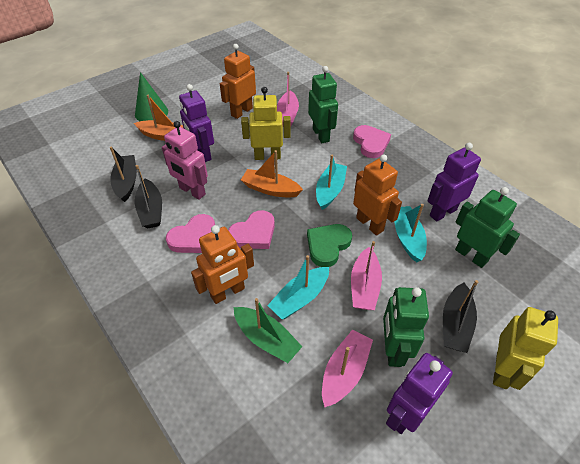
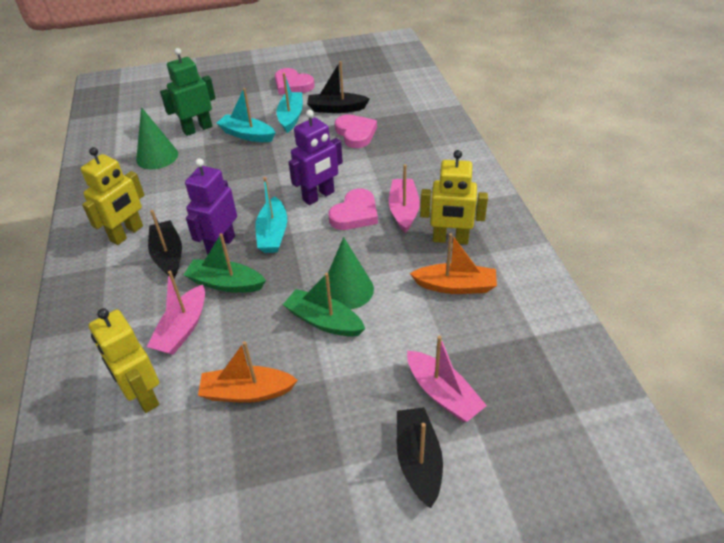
green boat: [234,298,303,363] = 1 -> [184,233,266,293] [283,273,365,337] = 2
green cone: [135,72,168,121] = 1 -> [136,107,178,169] [328,237,374,309] = 2
green heart: [307,224,352,267] = 1 -> none = 0
green robot: [308,66,338,143] [383,287,429,367] [455,187,520,268] = 3 -> [160,48,216,136] = 1
orange robot: [191,225,254,304] [220,44,256,119] [353,154,402,236] = 3 -> none = 0
pink robot: [162,121,208,200] = 1 -> none = 0
purple robot: [179,84,214,162] [386,353,453,434] [427,143,481,222] = 3 -> [185,158,237,255] [289,110,343,205] = 2
yellow robot: [241,87,291,160] [493,307,558,390] = 2 -> [81,147,144,245] [89,308,159,413] [420,150,488,244] = 3

